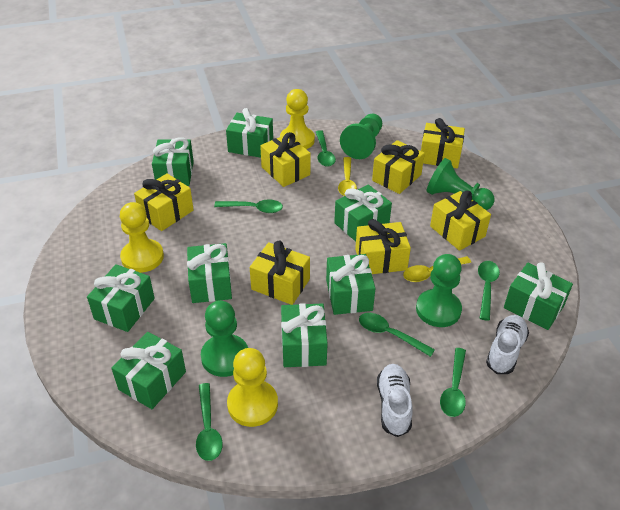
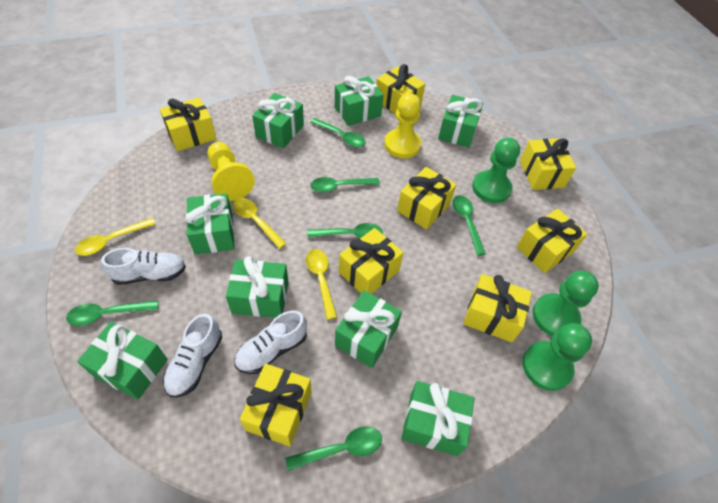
green gift: [87,264,155,332] [111,332,186,409] [152,137,194,186] [187,243,232,303] [226,108,273,158] [281,303,328,367] [326,254,375,315] [334,185,392,242] [504,262,573,330] = 9 -> [77,322,168,400] [185,193,235,254] [226,256,289,318] [252,93,304,149] [335,76,384,126] [335,290,402,368] [401,381,474,456] [438,95,483,148] = 8
green pawn: [201,300,248,377] [340,114,382,159] [416,254,462,327] [426,158,494,210] = 4 -> [472,137,520,203] [522,323,592,391] [532,271,599,336] = 3
white shoe: [377,364,413,437] [486,315,529,374] = 2 -> [101,248,186,285] [163,314,222,398] [234,310,307,374] = 3
yellow gift: [134,173,194,231] [250,240,310,305] [260,132,311,187] [355,219,411,274] [372,140,425,194] [421,118,465,169] [430,191,491,251] = 7 -> [160,97,216,151] [240,364,312,447] [339,228,404,294] [376,64,425,114] [397,167,456,230] [463,274,532,342] [517,209,587,273] [520,138,576,190] = 8
yellow pawn: [120,202,164,273] [227,348,278,427] [280,89,315,149] = 3 -> [208,142,255,201] [384,93,421,158] = 2
yellow spoon: [338,157,357,196] [403,256,471,282] = 2 -> [75,218,156,256] [233,198,287,249] [306,249,337,320] = 3

